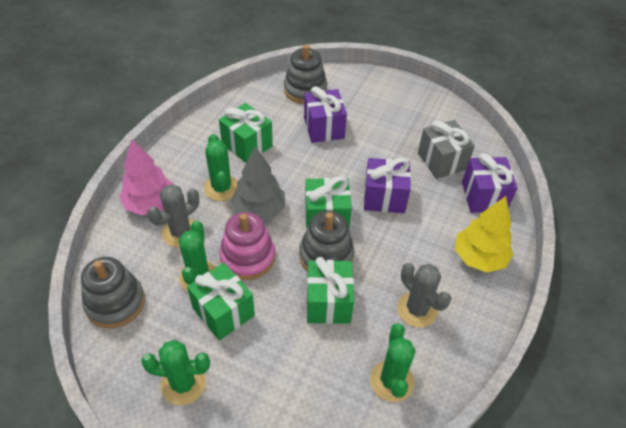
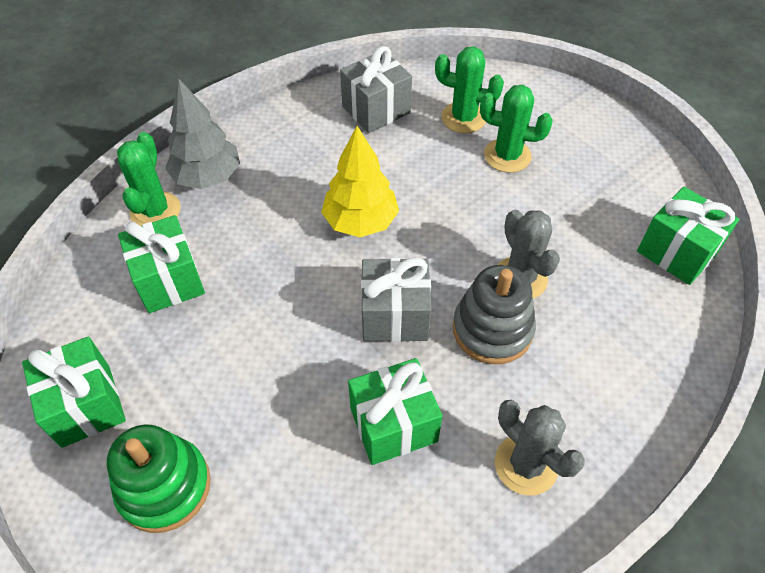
green cactus: [141,340,210,405] [179,221,216,292] [204,134,237,201] [370,323,416,402] = 4 -> [117,132,181,226] [435,47,504,133] [480,85,553,173] = 3
green stacking toy: none = 0 -> [107,424,211,533] = 1
grey gift: [418,120,475,179] = 1 -> [340,46,412,133] [361,257,432,342] = 2
grey stacking toy: [81,257,145,328] [284,44,327,104] [299,211,354,271] = 3 -> [453,265,536,364] = 1
pink stacking toy: [219,212,275,280] = 1 -> none = 0
pink tree: [119,139,174,215] = 1 -> none = 0
purple gift: [304,86,347,143] [364,158,411,213] [462,153,518,213] = 3 -> none = 0

